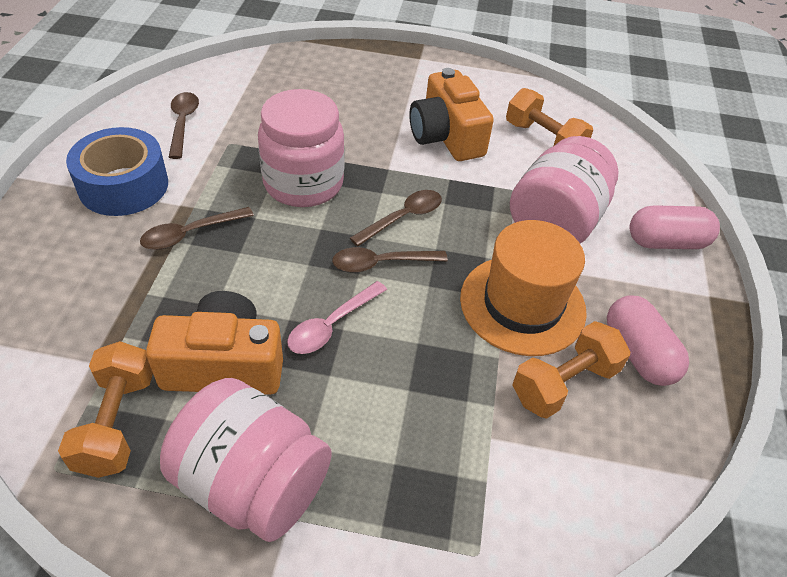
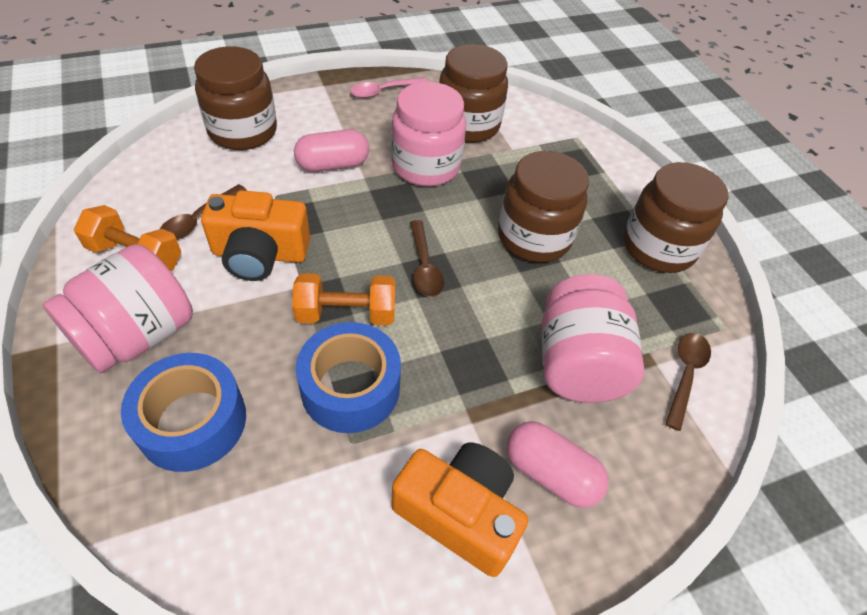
blue tape: [66,127,168,216] = 1 -> [121,353,246,472] [296,322,401,433] = 2
brown jar: none = 0 -> [194,46,277,150] [439,44,508,143] [498,151,589,262] [623,162,729,273] = 4
brown spoon: [140,207,254,250] [169,92,199,159] [332,247,448,273] [350,190,442,247] = 4 -> [160,184,246,240] [410,220,444,297] [665,333,711,431] = 3
orange dumbbell: [58,341,153,478] [506,88,593,146] [513,321,630,419] = 3 -> [74,205,181,271] [292,273,395,325] = 2
orange hat: [460,220,587,356] = 1 -> none = 0

